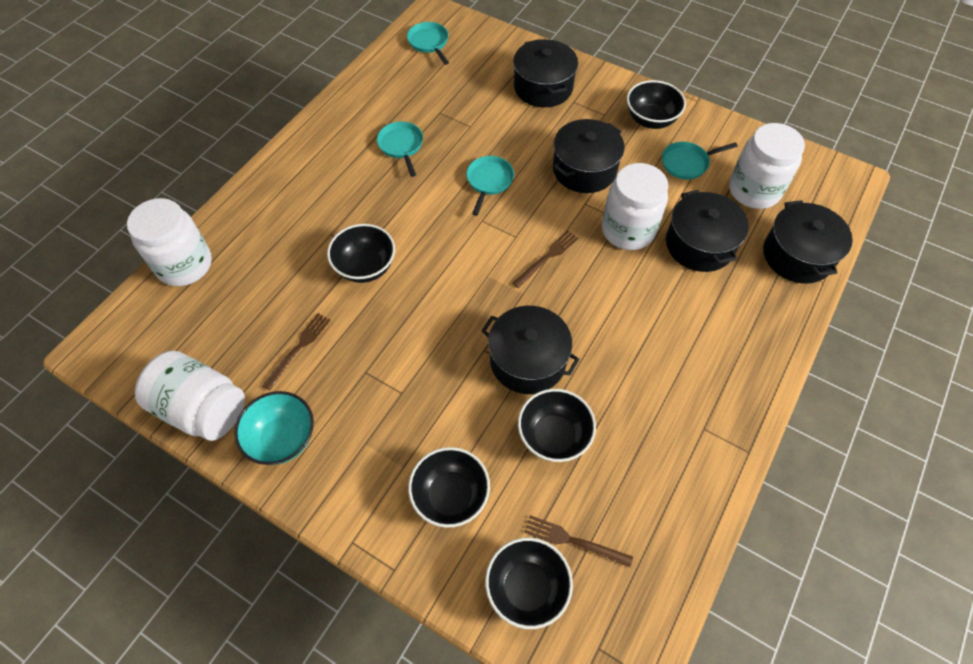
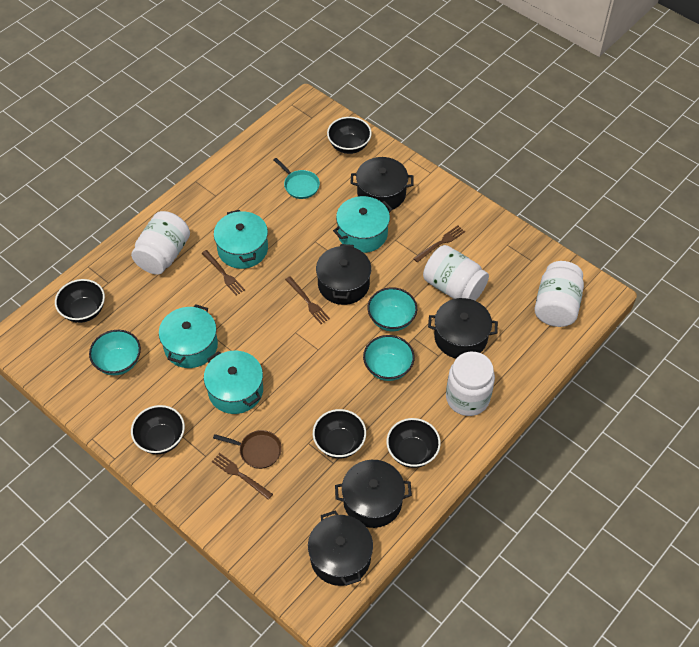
brown fork: [262,313,330,391] [512,230,578,288] [524,515,633,567] = 3 -> [202,250,245,295] [212,453,273,500] [285,276,330,324] [413,226,465,262] = 4
brown pan: none = 0 -> [213,430,282,469] = 1
turquoise bowl: [234,391,314,465] = 1 -> [89,330,141,375] [363,335,415,381] [368,287,417,331] = 3
turquoise pan: [377,121,423,177] [407,22,449,65] [466,156,514,216] [662,142,738,180] = 4 -> [274,158,320,199] = 1
turquoise pot: none = 0 -> [159,304,218,368] [204,351,263,414] [214,210,268,269] [333,196,392,253] = 4

